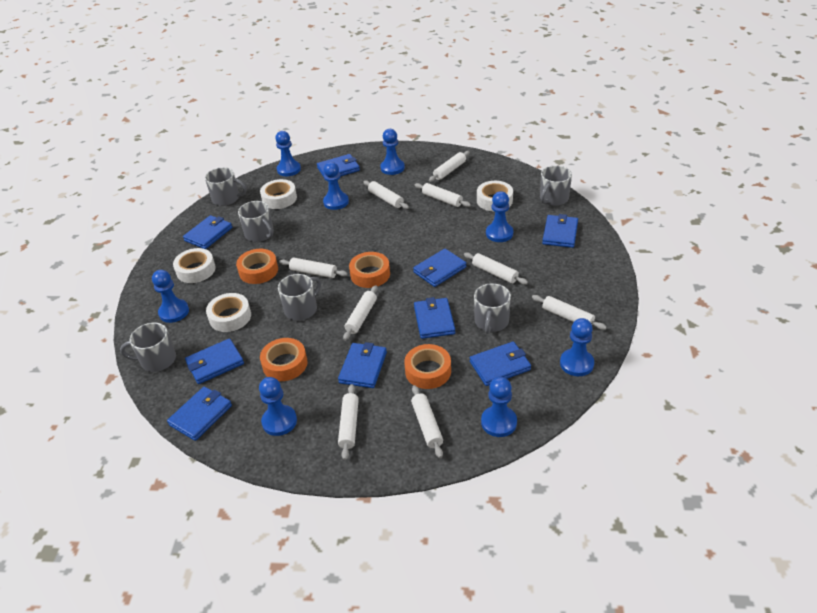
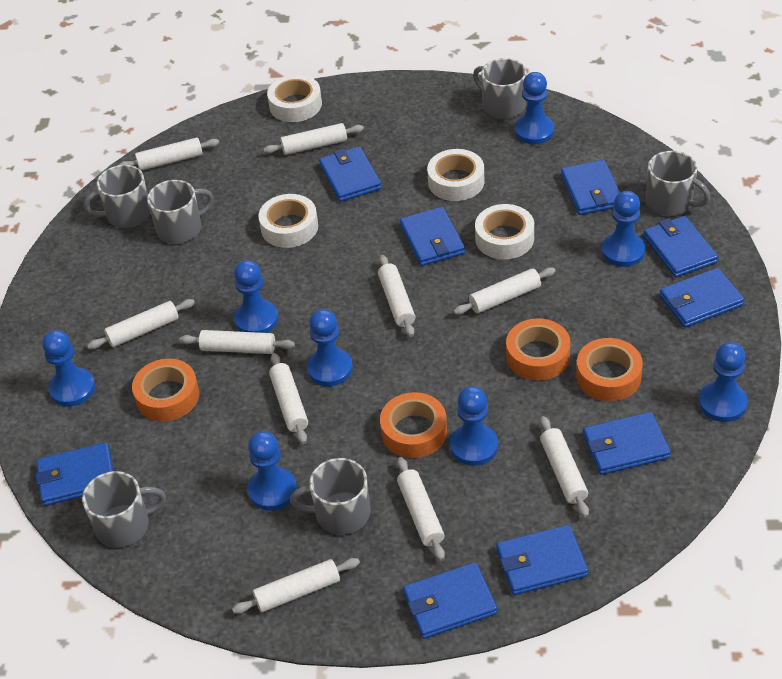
white rolling pin: [279,258,348,278] [338,384,359,460] [343,285,378,341] [363,180,409,209] [411,385,443,458] [415,183,471,207] [429,151,470,182] [464,253,528,285] [532,295,607,330] = 9 -> [87,299,195,349] [119,137,219,171] [180,330,295,354] [232,558,360,614] [263,123,364,155] [269,353,308,444] [378,255,415,337] [397,457,445,561] [454,267,556,315] [540,416,589,518] = 10

